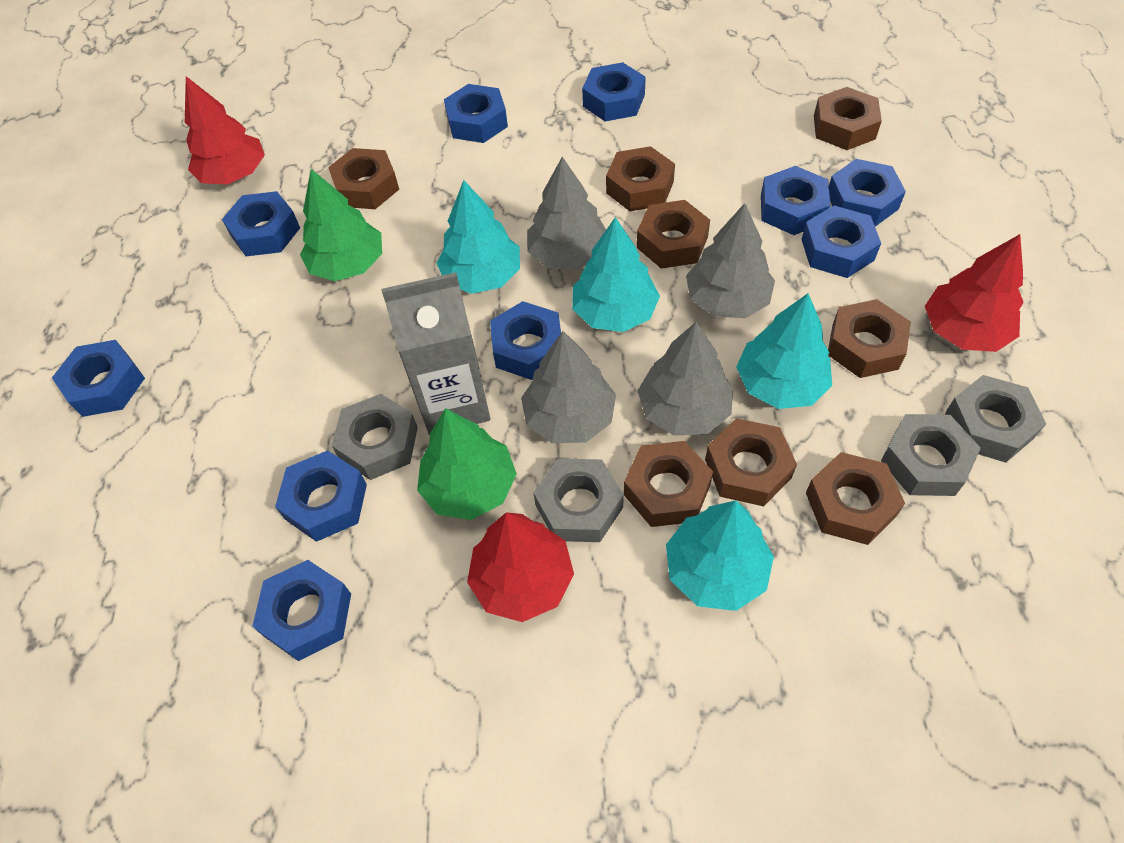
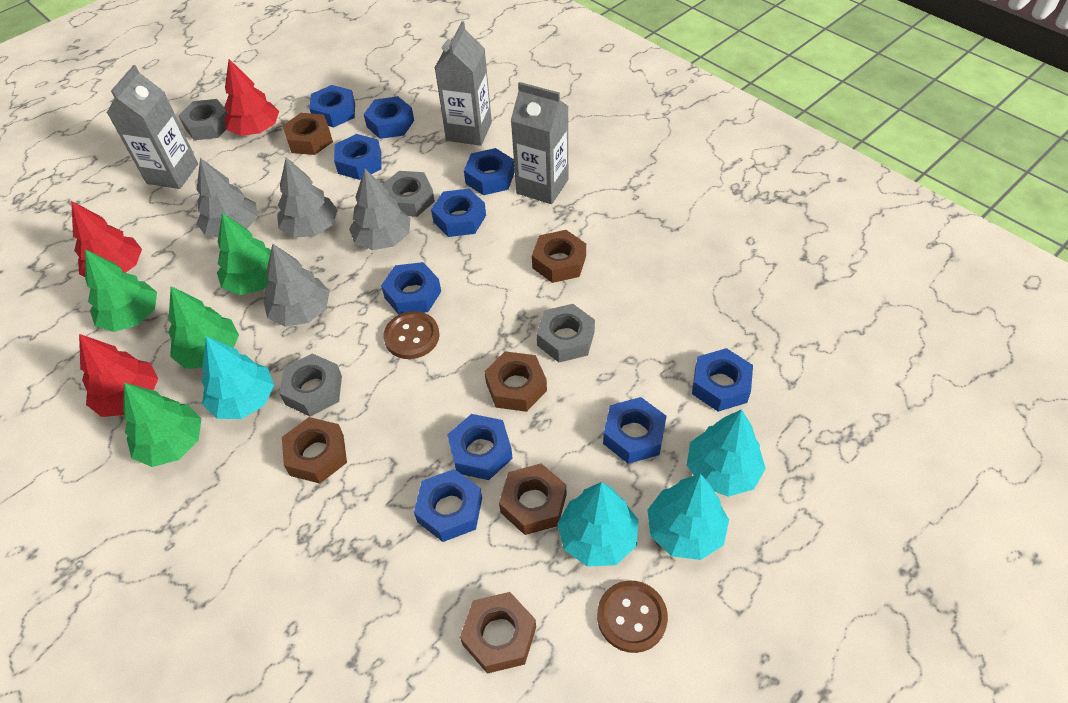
brown button: none = 0 -> [383,311,439,359] [597,581,668,653] = 2
brown nut: [328,148,399,209] [606,146,675,211] [624,441,713,527] [637,200,710,269] [705,418,797,506] [806,452,905,545] [814,87,882,150] [828,299,911,378] = 8 -> [282,113,333,155] [282,417,347,484] [460,592,536,674] [484,351,547,412] [499,463,566,535] [532,230,586,283] = 6
green tree: [300,169,382,281] [417,408,517,520] = 2 -> [85,249,157,332] [123,383,202,467] [168,286,239,369] [217,213,271,295] = 4
grey carton: [381,272,491,435] = 1 -> [107,65,198,189] [435,21,492,146] [511,82,568,204] = 3

